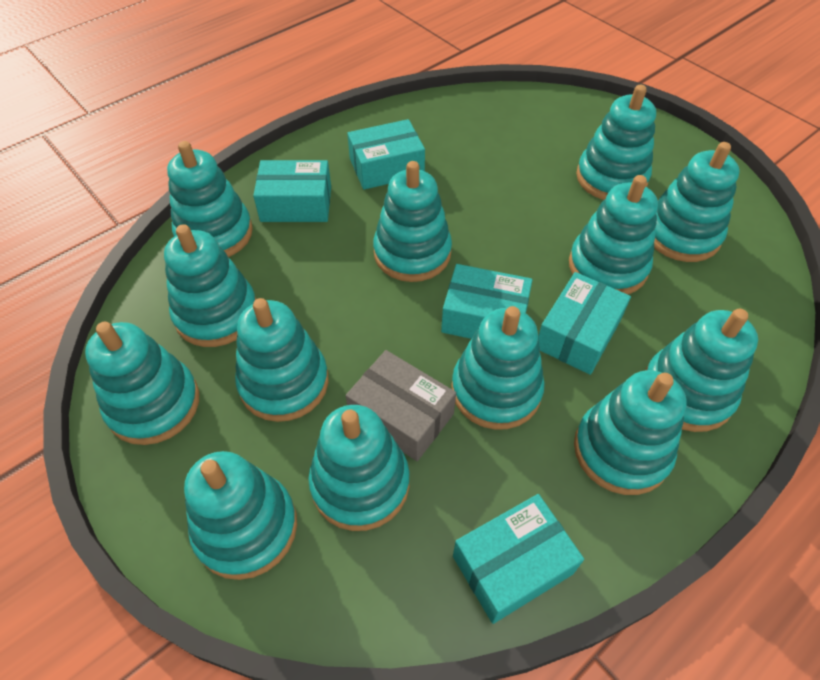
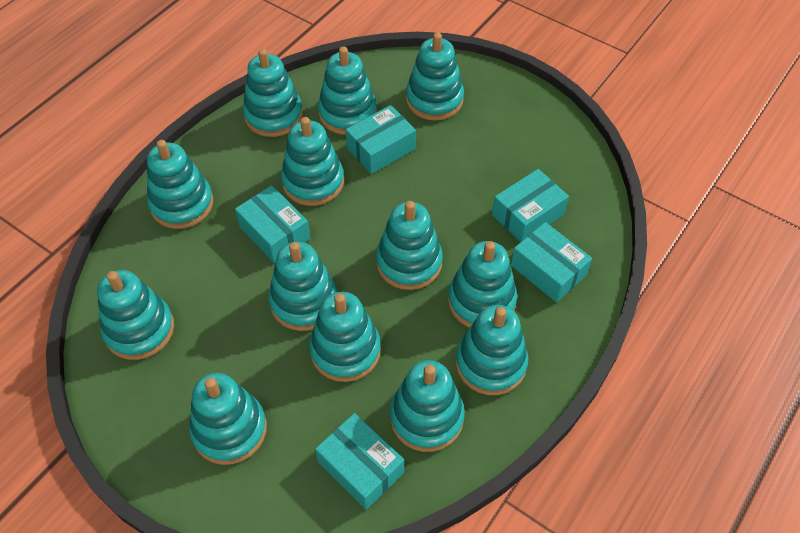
grey box: [346,350,456,461] = 1 -> none = 0

